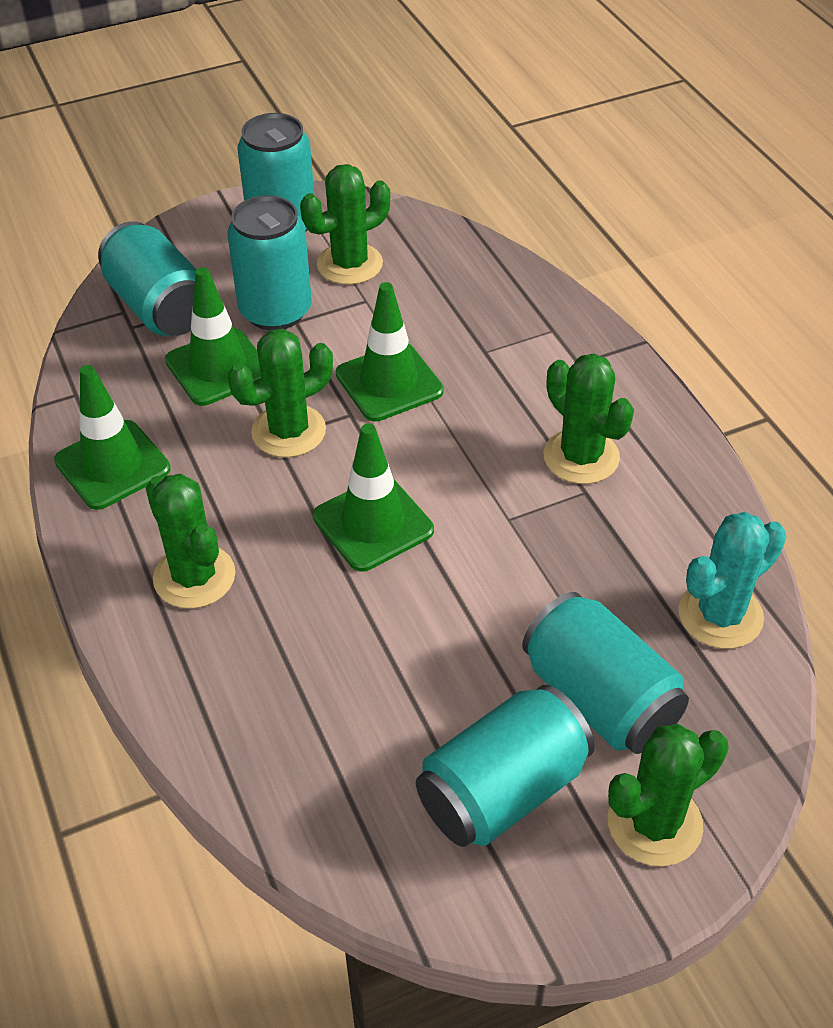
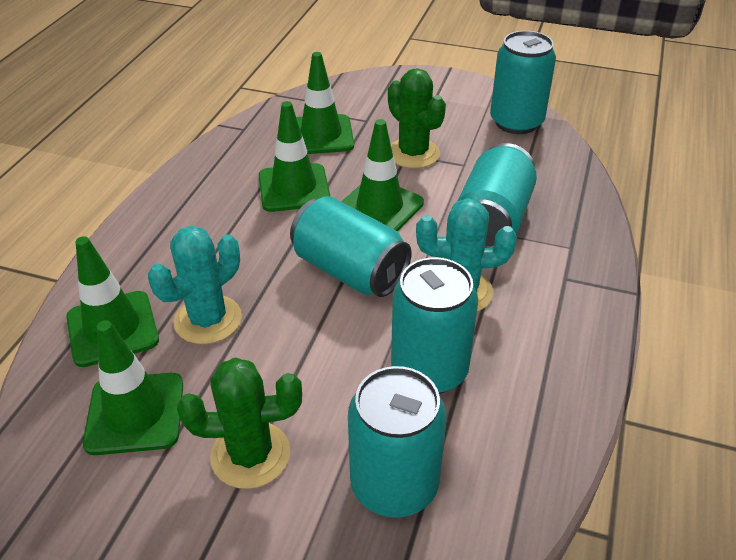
green cactus: [146,474,235,609] [228,328,333,458] [300,164,390,285] [544,353,634,484] [608,724,729,866] = 5 -> [177,357,302,489] [388,68,446,169] = 2
green traffic cone: [54,365,171,510] [165,267,261,406] [313,424,434,571] [336,282,444,422] = 4 -> [66,236,159,367] [83,320,183,455] [259,101,331,212] [296,52,354,154] [341,119,424,231] = 5
turquoise cactus: [678,512,786,649] = 1 -> [148,226,242,344] [416,198,517,312] = 2

